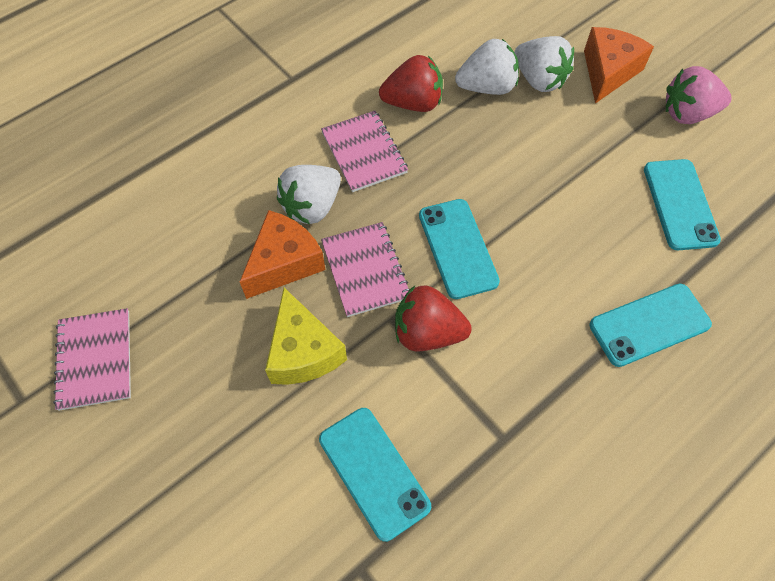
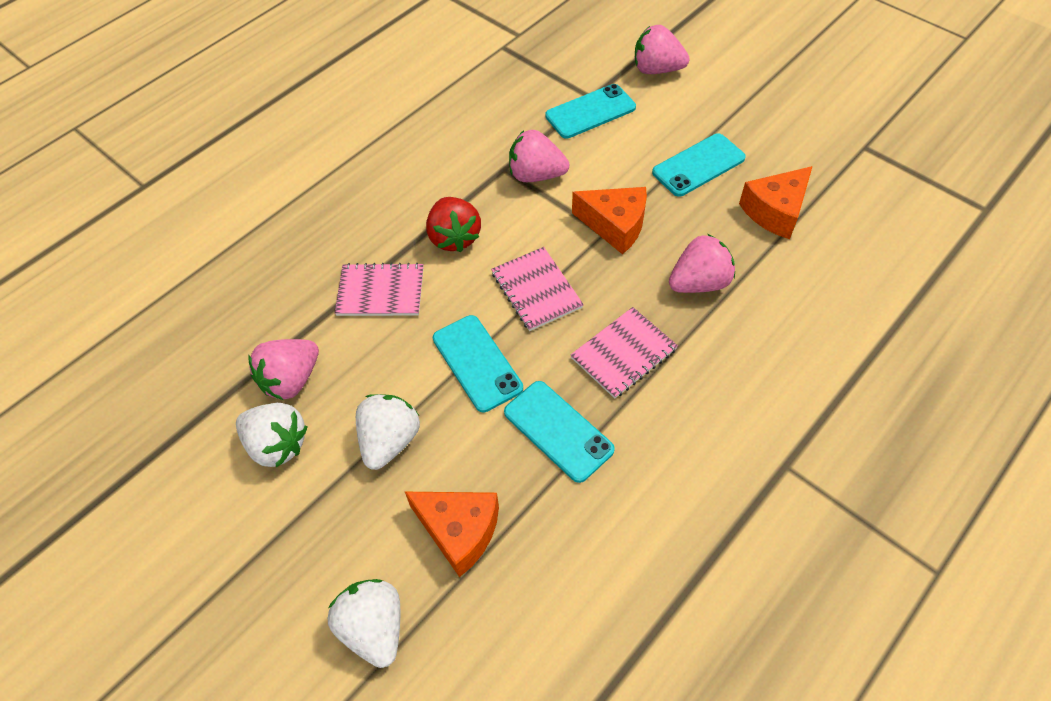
orange cheese: [240,210,326,299] [584,27,654,103] = 2 -> [405,492,499,577] [572,187,647,254] [739,166,813,239] = 3
pink strawberry: [666,66,731,124] = 1 -> [249,339,319,400] [509,130,569,182] [635,25,689,74] [669,234,735,293] = 4
red strawberry: [379,55,443,112] [395,285,471,351] = 2 -> [426,197,481,252] = 1
yellow cheese: [265,288,347,385] = 1 -> none = 0

